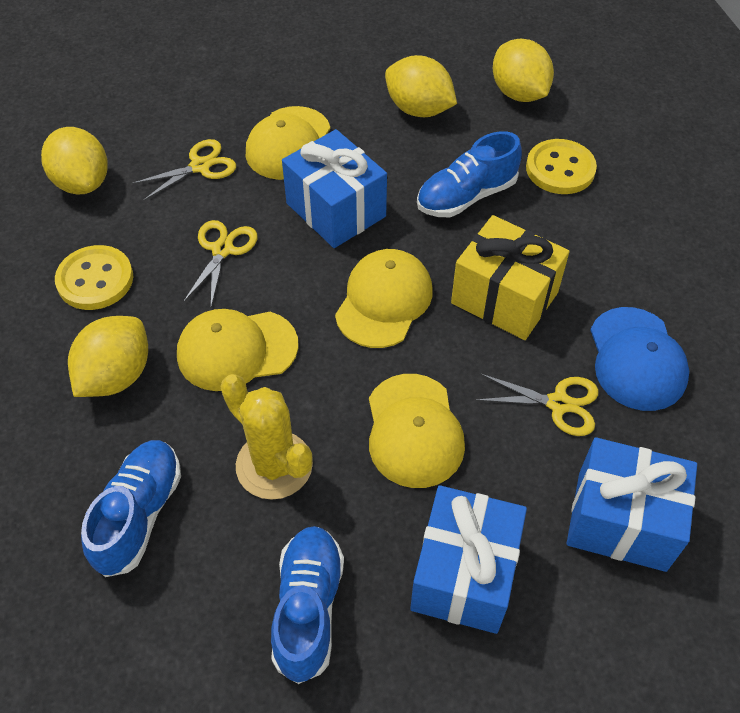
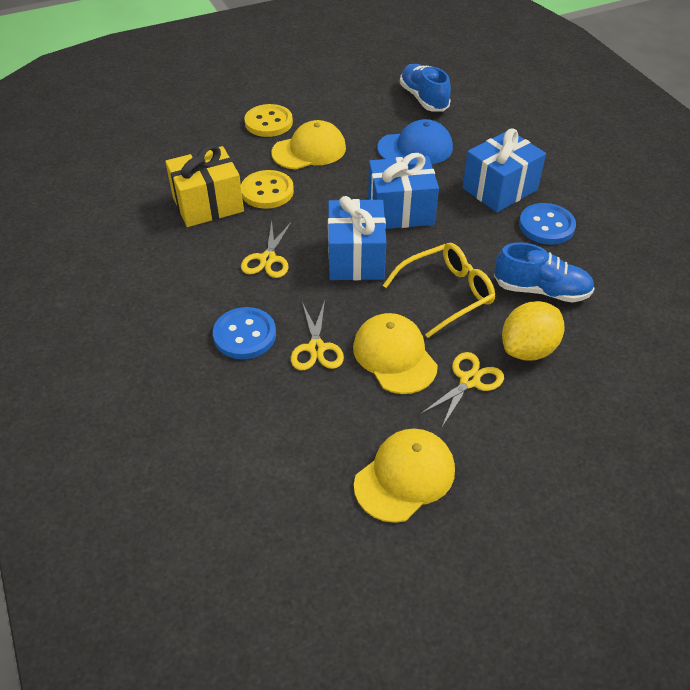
blue button: none = 0 -> [213,307,276,359] [519,203,576,245] = 2
blue shoe: [81,440,181,577] [271,526,344,684] [417,131,522,217] = 3 -> [400,64,451,112] [494,242,595,303] = 2
yellow cactus: [220,374,313,500] = 1 -> none = 0
yellow cap: [177,309,298,391] [246,106,330,180] [335,249,433,348] [369,374,465,488] = 4 -> [272,120,346,169] [353,313,438,394] [354,429,455,523] = 3
yellow glasses: none = 0 -> [383,243,495,338] = 1
yellow lemon: [41,127,108,194] [68,316,148,397] [385,55,457,117] [492,39,554,102] = 4 -> [502,301,564,361] = 1

